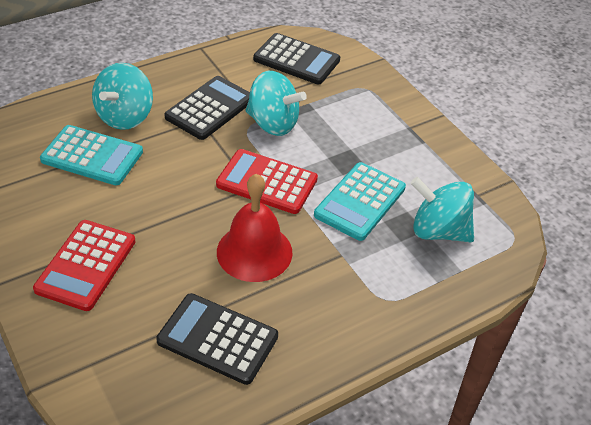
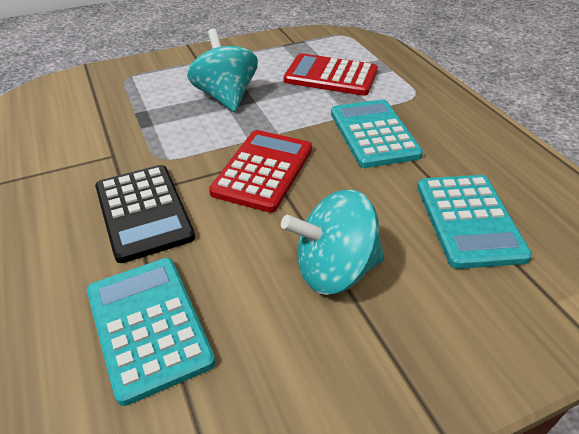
black calculator: [156,293,278,385] [164,76,250,140] [253,33,340,84] = 3 -> [95,165,195,263] = 1
red bell: [217,174,292,282] = 1 -> none = 0
turquoise calculator: [40,125,143,185] [314,162,406,241] = 2 -> [87,258,215,406] [331,99,423,168] [417,175,532,269] = 3
turquoise spinning top: [92,63,153,130] [246,71,307,136] [411,177,474,242] = 3 -> [187,29,258,112] [281,190,384,295] = 2

